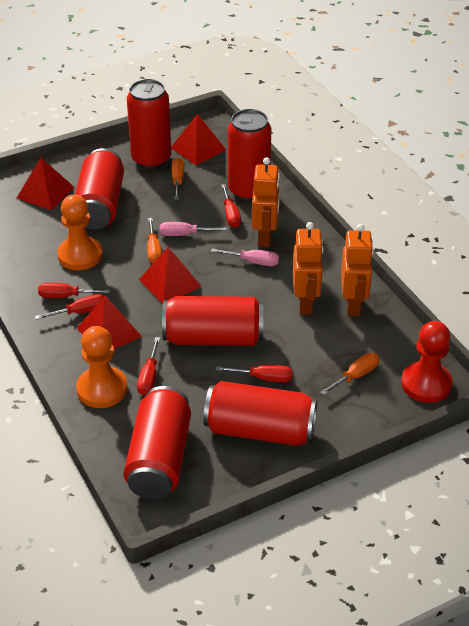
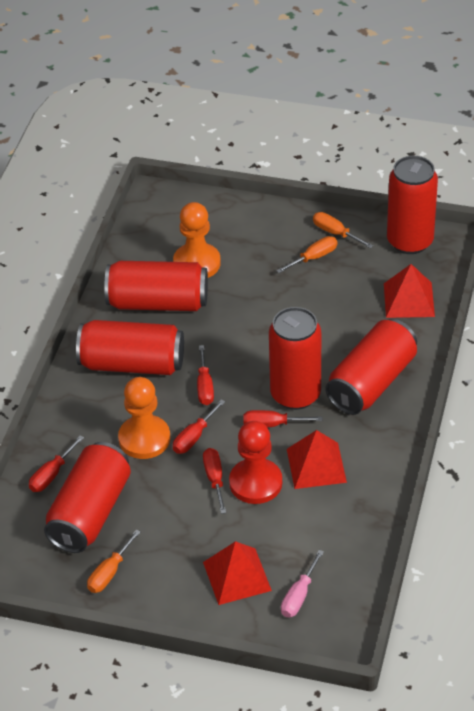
orange robot: [252,157,280,247] [293,222,324,315] [341,224,374,316] = 3 -> none = 0
pink screwdriver: [160,222,227,236] [211,248,279,266] = 2 -> [281,550,324,617] = 1
red pyramid: [17,157,75,210] [77,296,142,349] [139,247,202,304] [171,114,226,165] = 4 -> [203,541,272,605] [287,430,347,489] [384,264,435,318] = 3

